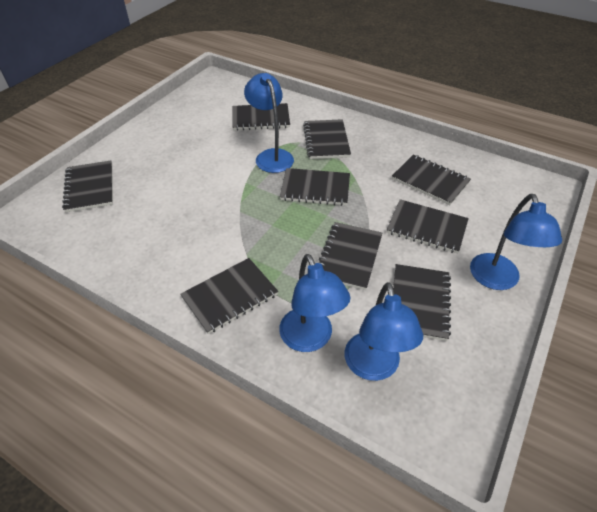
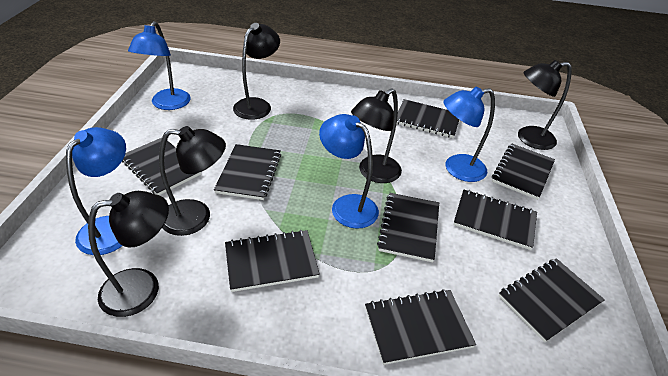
black lamp: none = 0 -> [88,191,169,317] [159,126,226,236] [233,23,280,120] [351,88,402,183] [518,60,572,150] = 5

